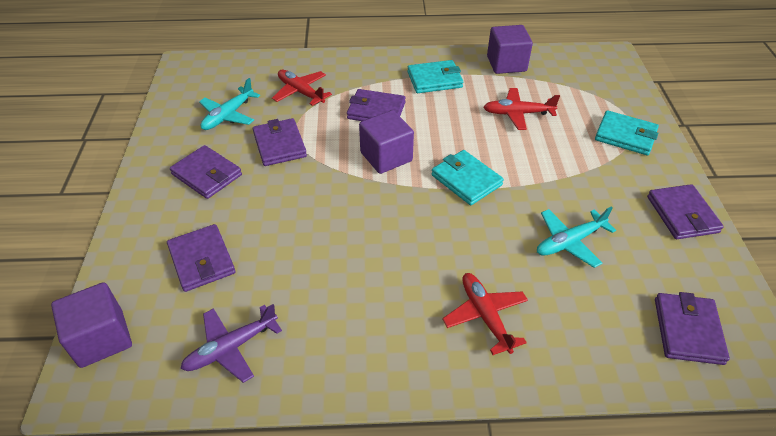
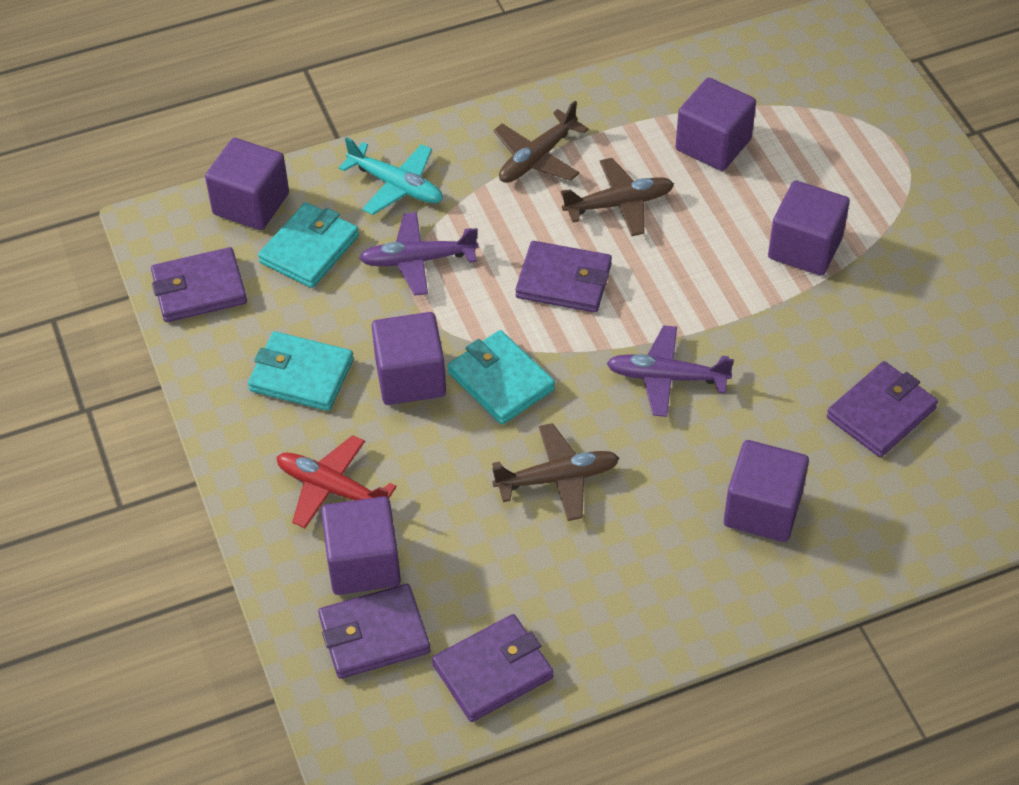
brown plane: none = 0 -> [492,423,619,521] [494,101,589,183] [561,158,674,236] = 3
purple cube: [51,282,132,368] [359,110,414,174] [487,25,533,74] = 3 -> [205,138,289,230] [321,496,401,595] [372,312,446,405] [676,78,756,171] [724,440,809,542] [768,180,850,276] = 6
purple plane: [180,304,282,383] = 1 -> [360,212,479,296] [607,325,734,417] = 2
purple wallet: [167,224,235,292] [170,145,242,199] [253,118,307,166] [347,89,406,121] [647,184,724,239] [655,292,730,365] = 6 -> [151,247,247,322] [318,584,431,679] [432,614,554,722] [516,241,612,313] [827,361,938,458] = 5
red plane: [272,70,332,106] [442,273,528,355] [484,88,560,130] = 3 -> [277,435,397,528] = 1
turquoise plane: [199,78,260,130] [537,206,616,268] = 2 -> [339,137,443,215] = 1

